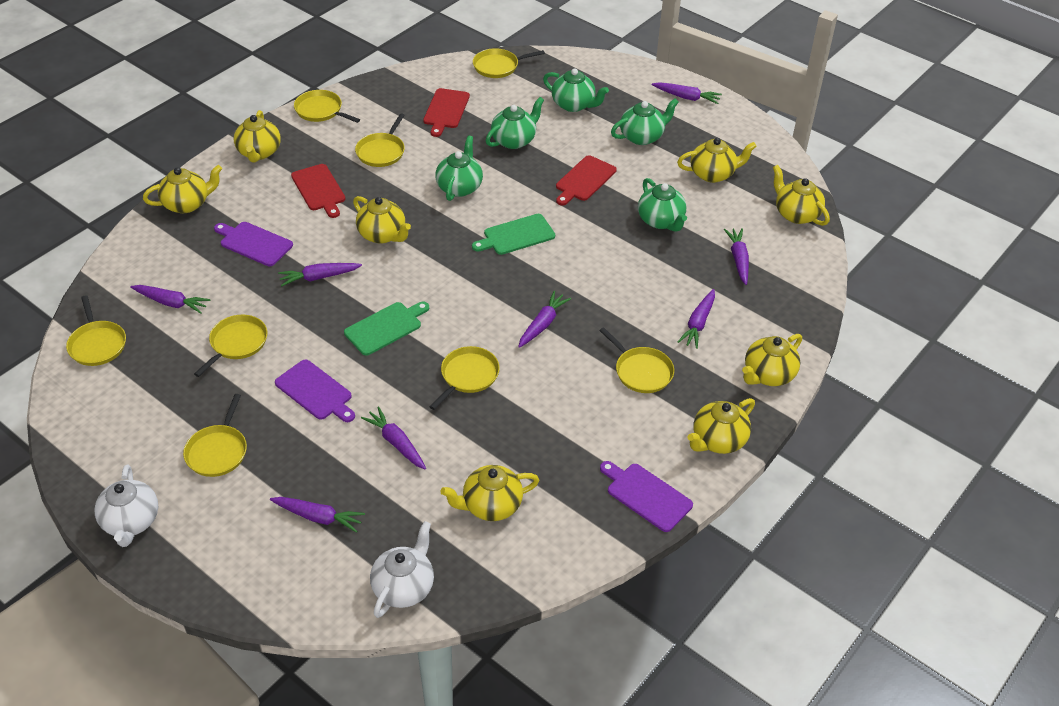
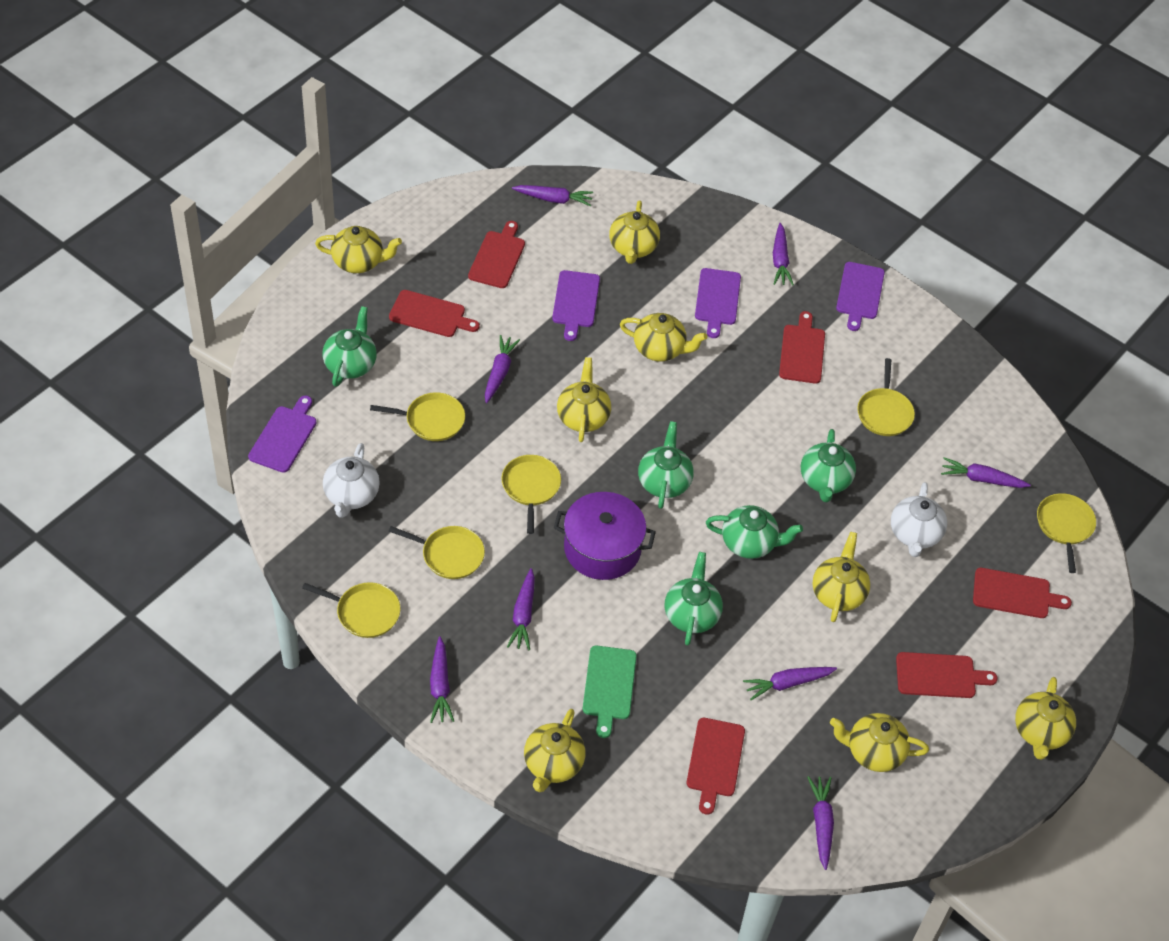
green cutting board: [344,302,429,355] [472,214,555,255] = 2 -> [583,646,637,738] = 1
purple cutting board: [214,222,293,266] [275,360,355,422] [600,461,693,532] = 3 -> [248,396,316,473] [552,270,600,341] [695,268,741,338] [836,262,885,331] = 4
purple pot: none = 0 -> [554,492,656,580] = 1
red cutting board: [291,164,345,218] [423,88,470,137] [556,155,617,205] = 3 -> [389,290,480,337] [468,221,525,288] [687,718,745,815] [779,311,825,384] [896,652,998,698] [973,568,1072,618] = 6
yellow pan: [66,295,126,366] [183,394,247,477] [194,315,268,377] [294,90,360,123] [355,113,405,167] [429,346,500,410] [473,48,545,78] [599,327,674,393] = 8 -> [302,582,401,638] [370,392,465,441] [389,526,485,579] [501,455,561,534] [857,358,915,436] [1037,493,1096,573] = 6

